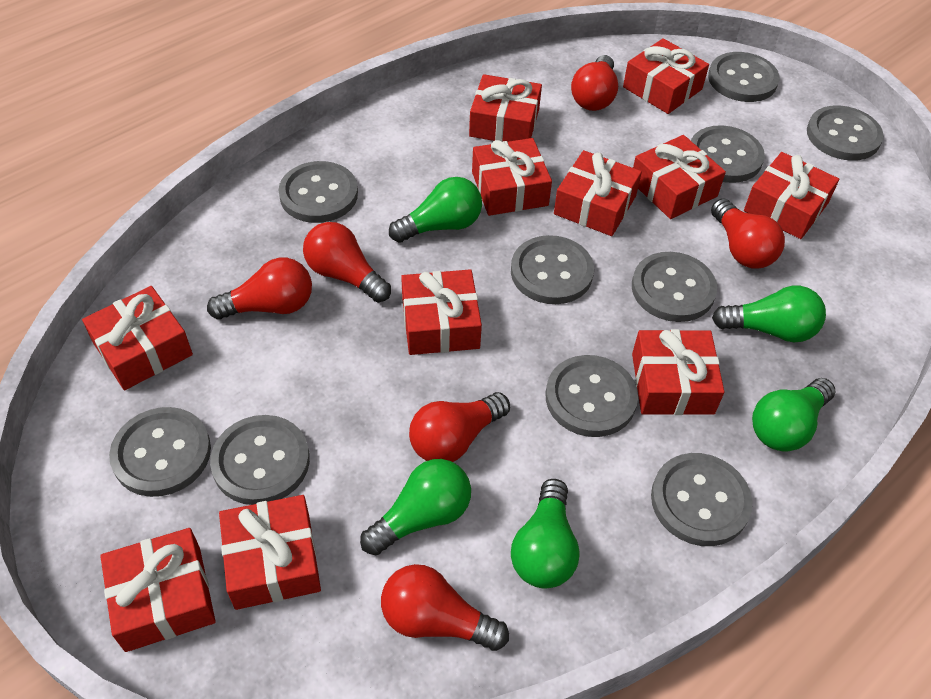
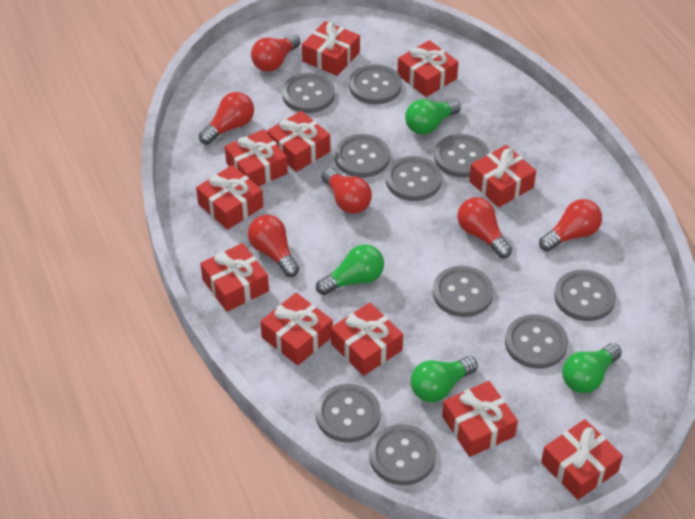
green light bulb: [360,459,471,555] [389,177,482,243] [511,479,580,588] [712,286,826,342] [752,378,835,452] = 5 -> [316,244,384,295] [405,99,461,135] [411,356,478,402] [562,343,622,393] = 4

